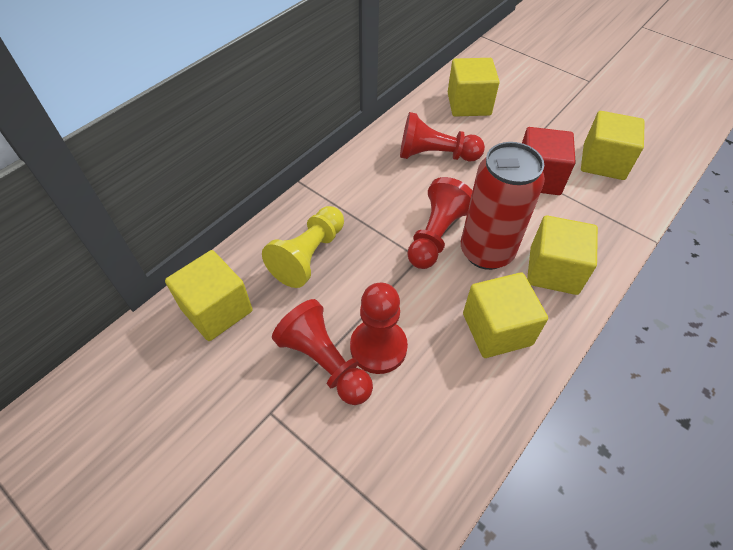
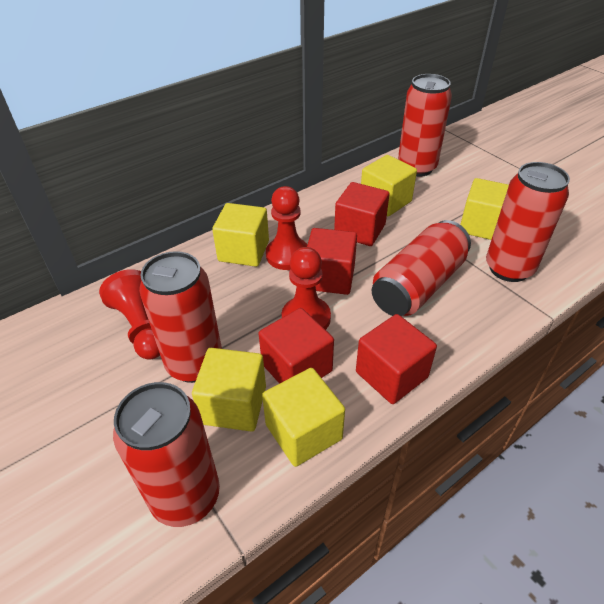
red can: [461,142,545,270] = 1 -> [113,382,220,527] [139,251,222,383] [372,220,471,316] [398,74,452,177] [486,162,570,282] = 5
red cube: [522,127,576,195] = 1 -> [259,308,334,384] [307,228,357,295] [334,182,390,246] [356,314,437,404] = 4
red pawn: [272,299,373,405] [350,283,408,374] [400,112,485,162] [407,177,473,269] = 4 -> [99,269,160,360] [266,186,307,270] [282,247,331,330] = 3
yellow pawn: [262,206,344,288] = 1 -> none = 0

